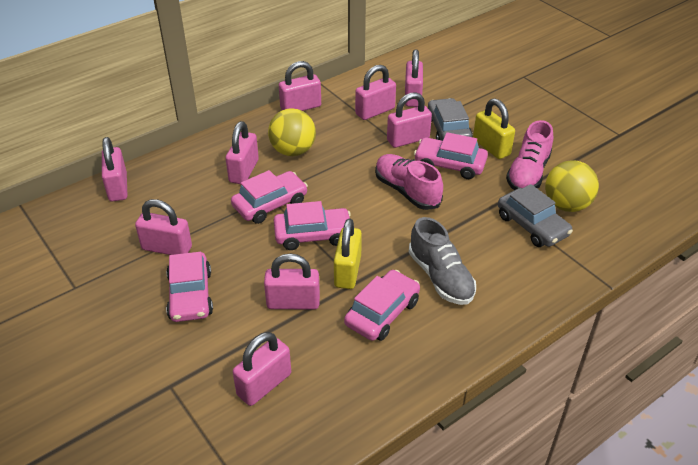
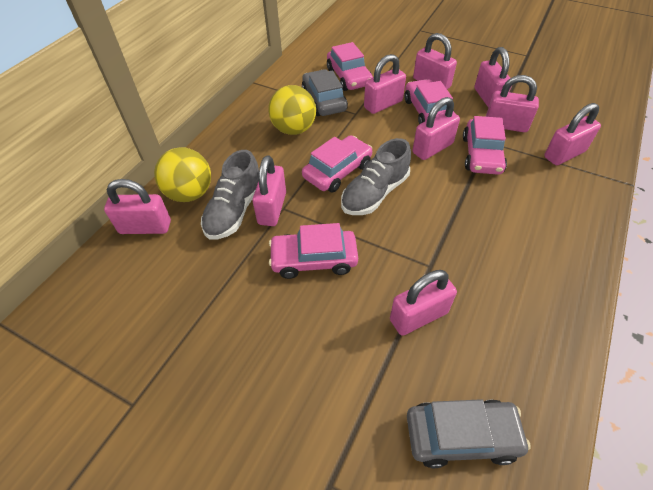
grey shoe: [409,217,476,305] = 1 -> [201,150,259,240] [341,138,411,215] = 2
pink shoe: [375,154,443,210] [506,120,553,190] = 2 -> none = 0
yellow padlock: [334,218,362,289] [473,98,515,159] = 2 -> none = 0

